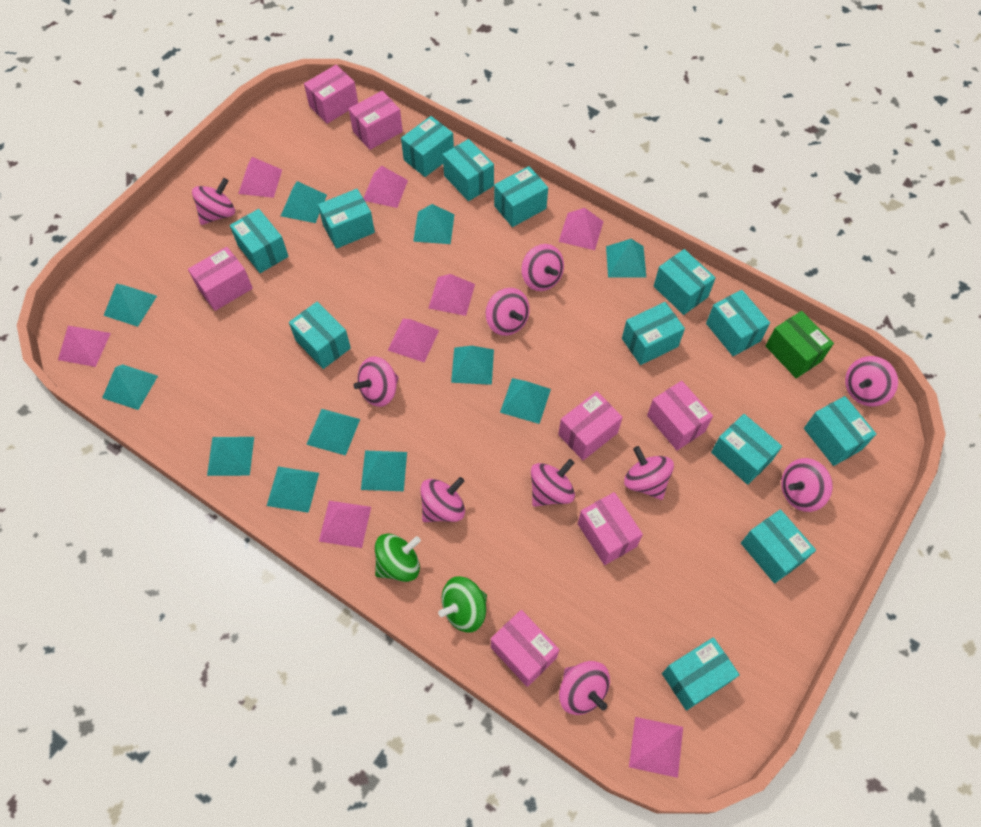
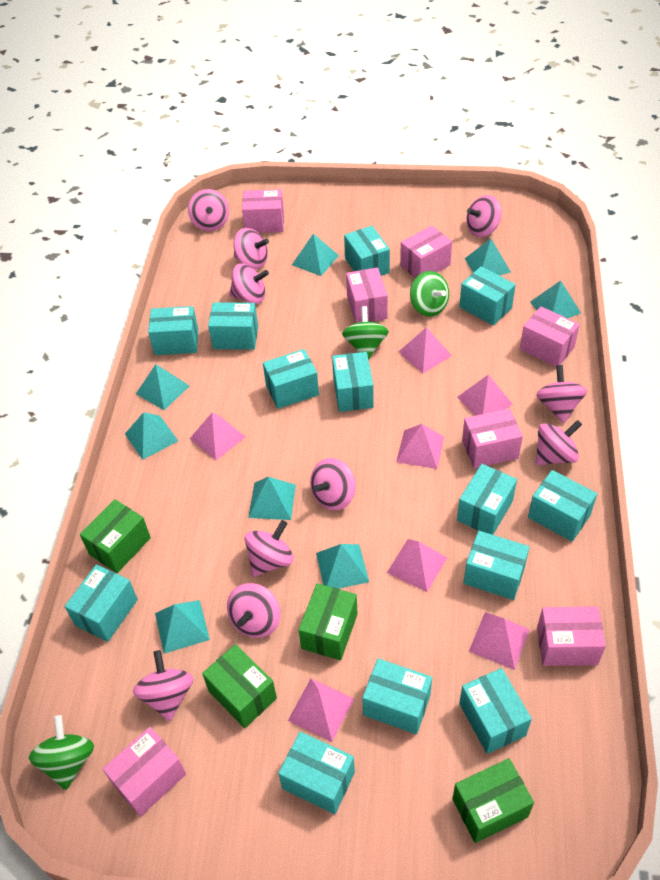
green box: [765,311,834,378] = 1 -> [80,499,151,573] [202,644,277,728] [298,583,358,660] [452,758,534,843] = 4
green spinning top: [375,534,421,582] [438,576,487,633] = 2 -> [29,715,94,790] [342,306,389,360] [410,271,449,317] = 3
pink pyramid: [58,326,111,367] [238,157,282,198] [319,501,371,548] [364,166,408,208] [388,319,439,362] [428,274,475,316] [559,208,604,250] [629,717,683,778] = 8 -> [190,413,246,460] [288,679,354,742] [387,539,447,592] [396,424,444,469] [399,327,452,373] [457,375,513,416] [469,612,530,670] = 7
turquoise pyramid: [102,364,158,410] [103,284,157,327] [207,437,254,476] [267,467,319,513] [281,181,327,223] [306,409,360,456] [361,451,407,491] [413,204,455,244] [451,346,494,385] [500,378,551,424] [606,239,646,278] = 11 -> [125,412,178,460] [136,364,189,410] [155,600,210,654] [248,477,296,520] [292,233,339,276] [316,544,369,589] [465,238,511,275] [530,280,581,318] = 8

